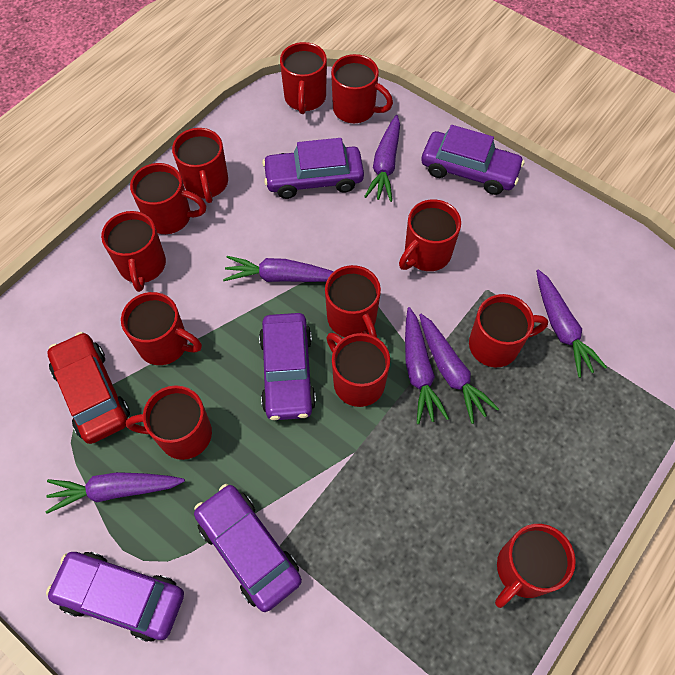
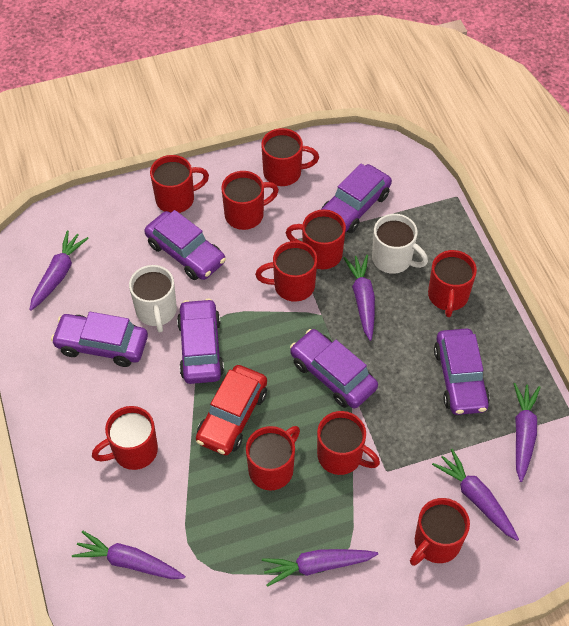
purple car: [46,552,184,642] [194,484,302,612] [259,313,316,420] [262,138,364,199] [421,125,525,195] = 5 -> [51,312,148,367] [144,210,226,280] [177,299,224,384] [290,329,378,408] [321,164,392,233] [434,328,490,415] = 6
red mug: [101,211,166,292] [121,292,202,365] [126,385,212,460] [130,163,206,234] [172,128,228,203] [280,42,327,114] [325,265,381,337] [326,333,390,407] [331,54,393,123] [399,199,461,271] [469,294,548,367] [495,524,576,608] = 12 -> [92,406,158,470] [150,155,209,213] [221,171,279,230] [246,426,300,490] [255,241,317,302] [261,128,319,186] [286,209,346,269] [317,411,380,475] [410,498,470,566] [428,250,477,317] = 10
white mug: none = 0 -> [129,265,177,332] [372,214,428,274] = 2

